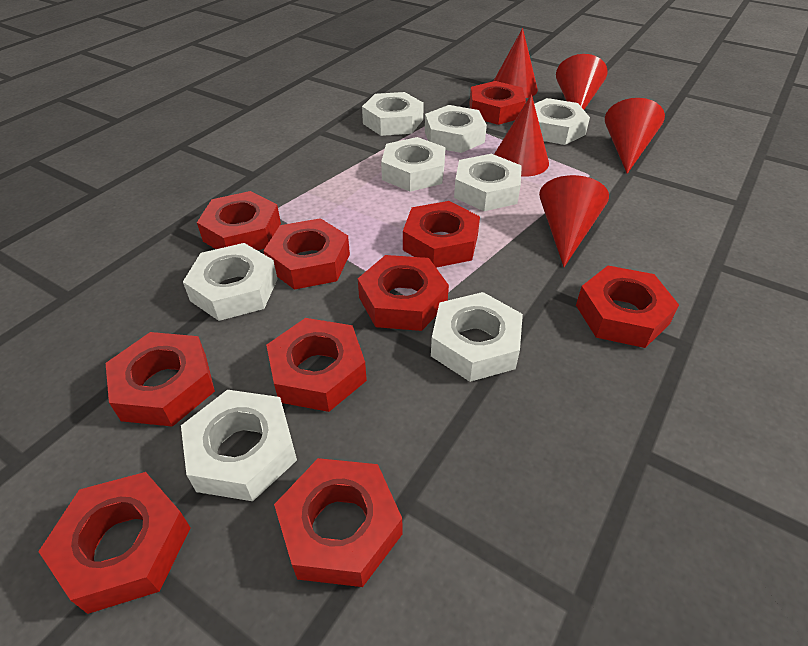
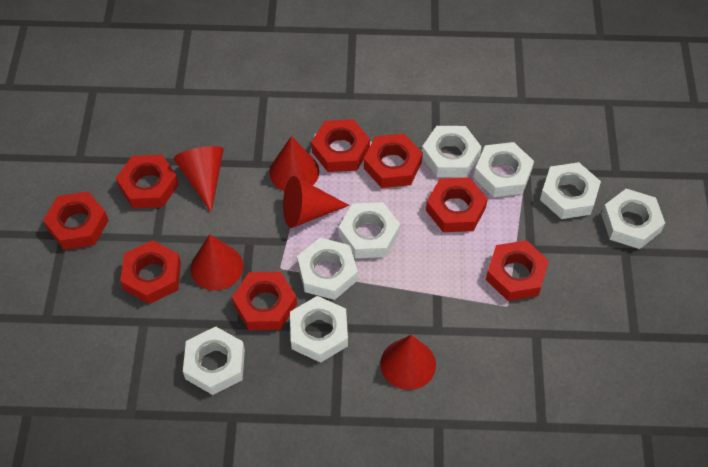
red nut: [38,472,191,614] [106,332,215,427] [197,191,281,250] [264,218,350,290] [266,318,367,412] [274,458,402,587] [358,255,449,331] [403,201,480,268] [469,81,526,125] [576,266,679,348] = 10 -> [43,192,109,250] [116,154,179,209] [120,240,181,304] [232,272,297,330] [311,119,370,172] [364,134,423,188] [426,177,488,232] [486,240,549,301] = 8

